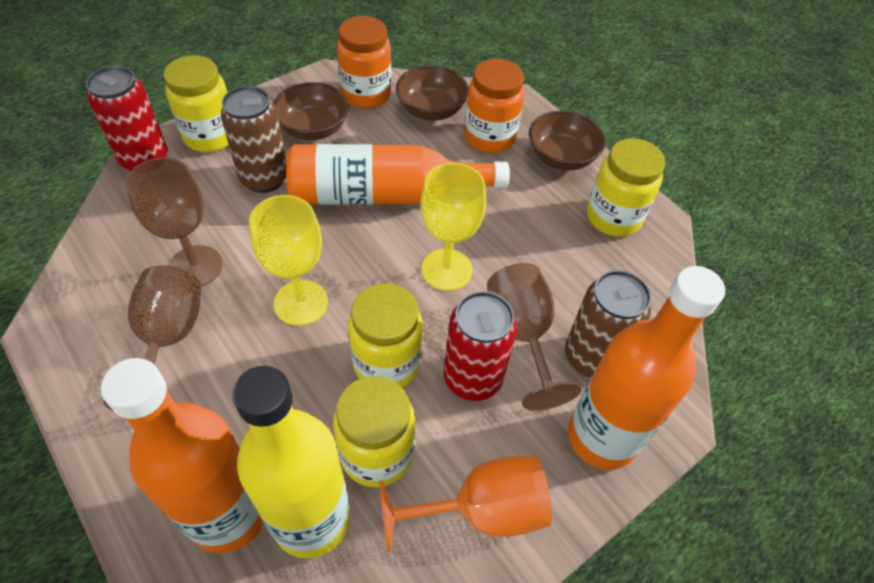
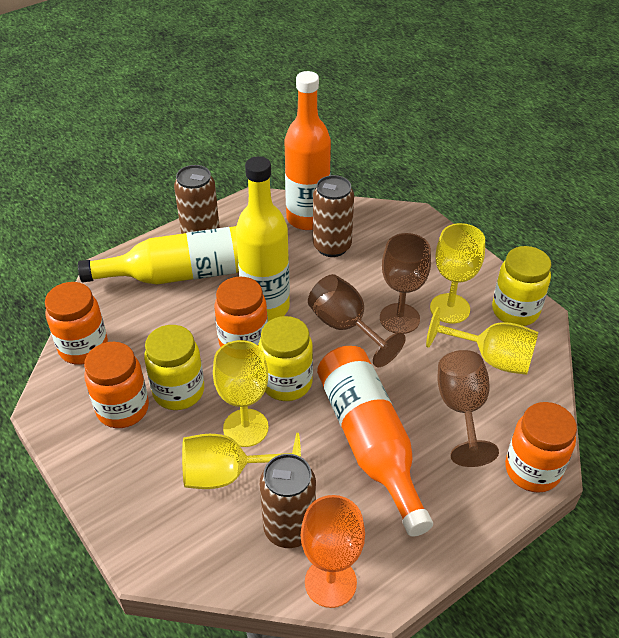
brown bowl: [273,82,349,140] [396,65,469,121] [529,111,606,170] = 3 -> none = 0
brown can: [221,86,286,193] [565,270,652,377] = 2 -> [174,165,220,234] [260,454,316,548] [313,175,354,257] = 3
orange bottle: [101,358,264,554] [286,144,510,205] [568,266,725,470] = 3 -> [284,71,331,230] [317,346,433,537] = 2
orange jar: [337,16,392,108] [464,59,525,153] = 2 -> [45,282,108,365] [84,342,149,428] [214,277,268,347] [505,402,577,493] = 4
red can: [86,66,168,171] [444,291,517,401] = 2 -> none = 0
yellow bottle: [232,366,350,559] = 1 -> [78,226,239,285] [236,156,290,322] = 2
yellow goblet: [249,195,328,326] [420,163,486,291] = 2 -> [182,433,301,489] [213,340,268,447] [426,307,538,375] [430,223,485,324] = 4
yellow jar: [164,55,229,152] [333,376,415,487] [348,283,423,388] [587,138,665,237] = 4 -> [144,325,204,410] [259,316,313,401] [492,246,551,326] = 3

